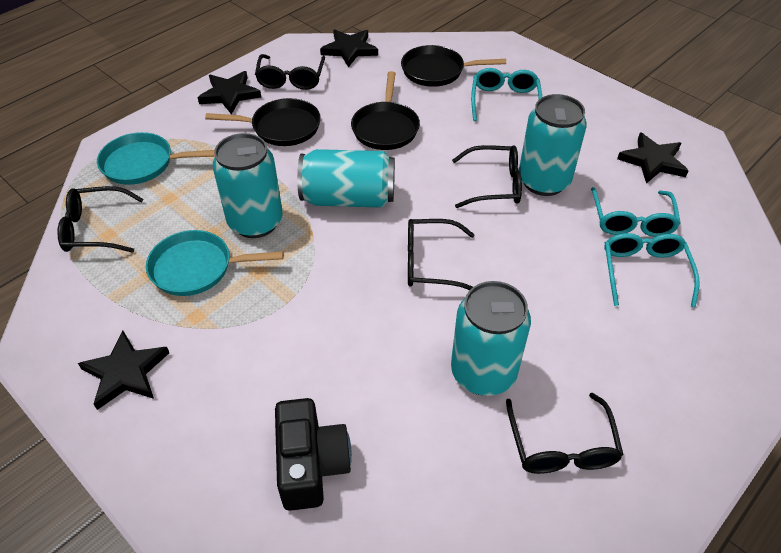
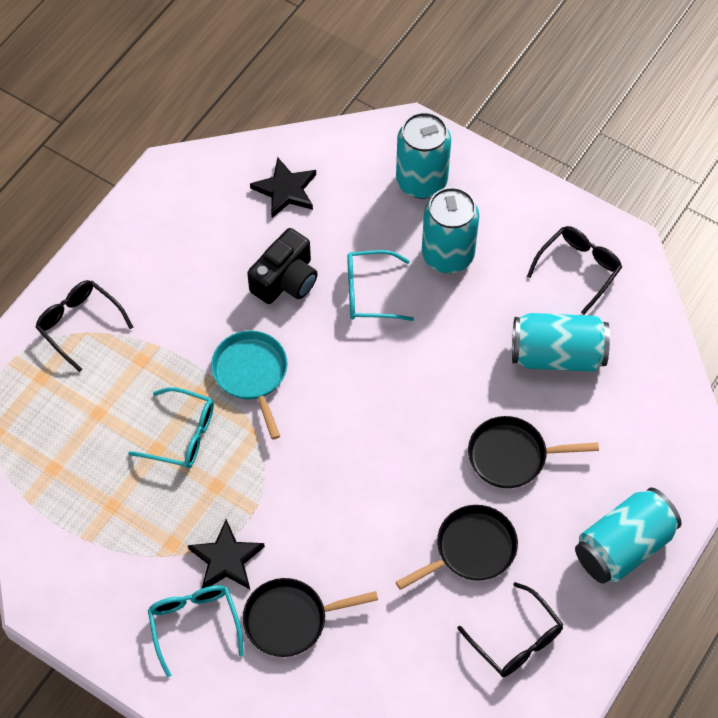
black glasses: [57,186,144,253] [255,54,325,90] [408,219,475,290] [452,145,522,208] [506,393,624,474] = 5 -> [35,280,133,372] [457,582,564,677] [527,226,622,315] = 3
black star: [78,331,169,410] [197,71,261,115] [320,30,378,67] [617,132,689,184] = 4 -> [188,519,265,589] [250,157,316,218] = 2
turquoise pan: [97,132,215,185] [146,230,284,296] = 2 -> [211,331,288,440] = 1

